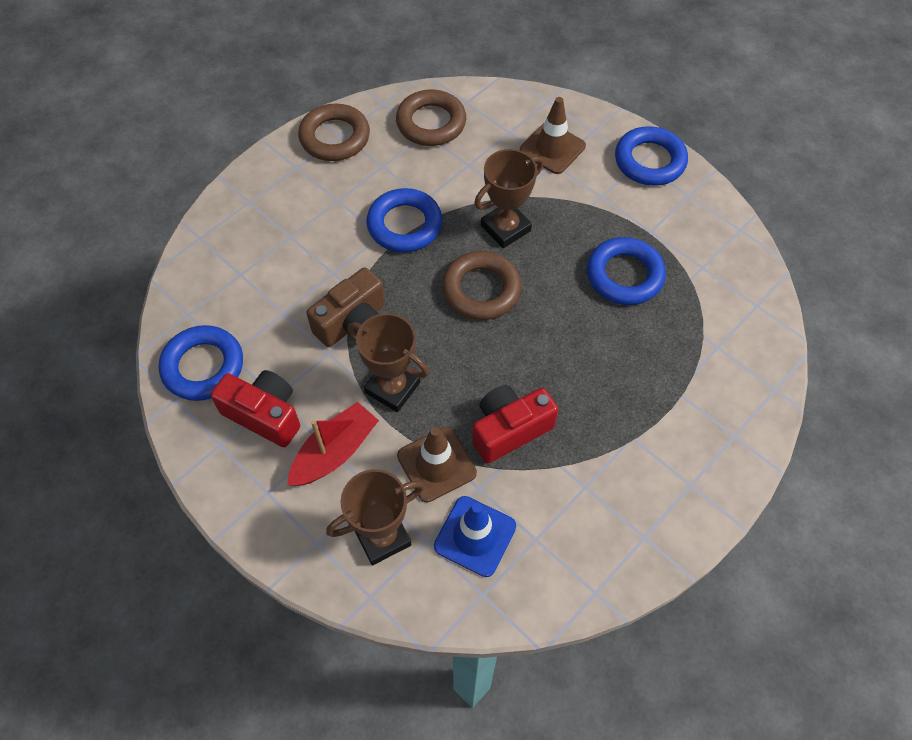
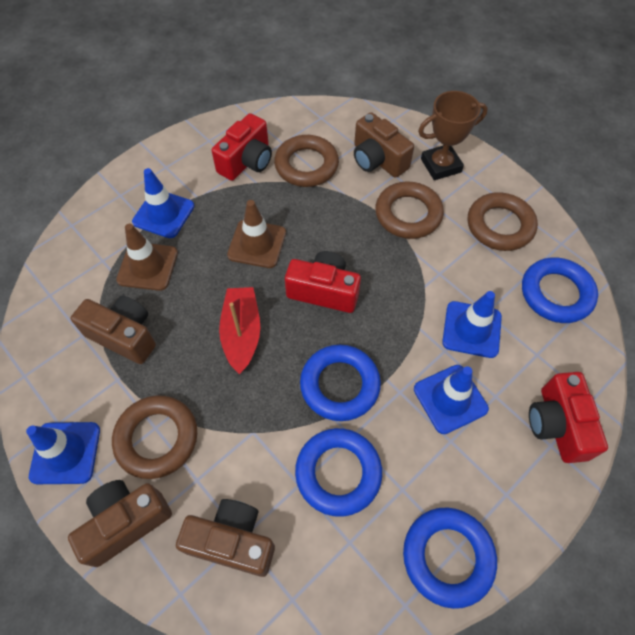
blue traffic cone: [434,496,516,577] = 1 -> [26,422,100,484] [132,168,194,238] [414,365,489,434] [442,291,502,358] = 4
brown camera: [306,267,385,347] = 1 -> [68,480,172,567] [71,296,156,364] [176,499,275,577] [354,112,414,178] = 4
brown ring: [298,103,370,161] [396,89,466,146] [442,251,521,320] = 3 -> [112,395,197,479] [274,135,339,187] [375,181,444,239] [468,192,538,251] = 4
brown trophy: [326,469,424,566] [348,313,429,412] [474,149,543,248] = 3 -> [418,91,488,180] = 1
red camera: [210,370,300,447] [472,385,559,463] = 2 -> [212,113,272,181] [285,251,361,313] [529,372,608,463] = 3

